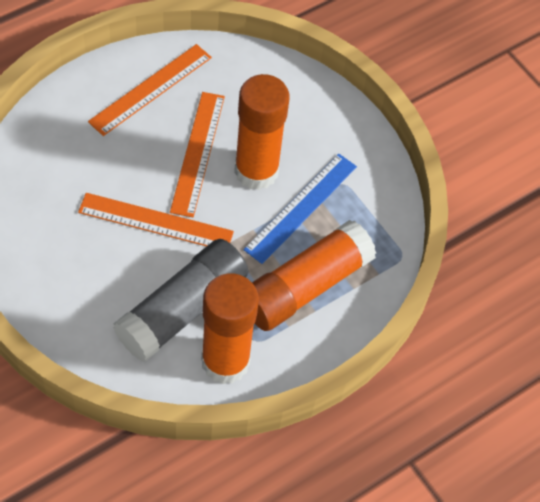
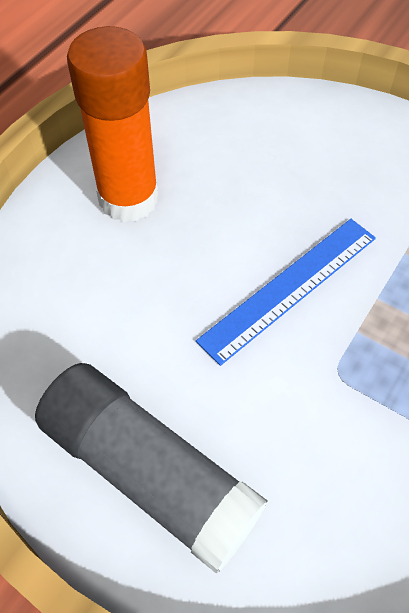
orange glue stick: [201,273,259,384] [234,74,290,190] [252,220,376,331] = 3 -> [67,26,159,222] = 1
orange ruler: [78,193,234,246] [88,44,212,136] [170,92,225,217] = 3 -> none = 0

